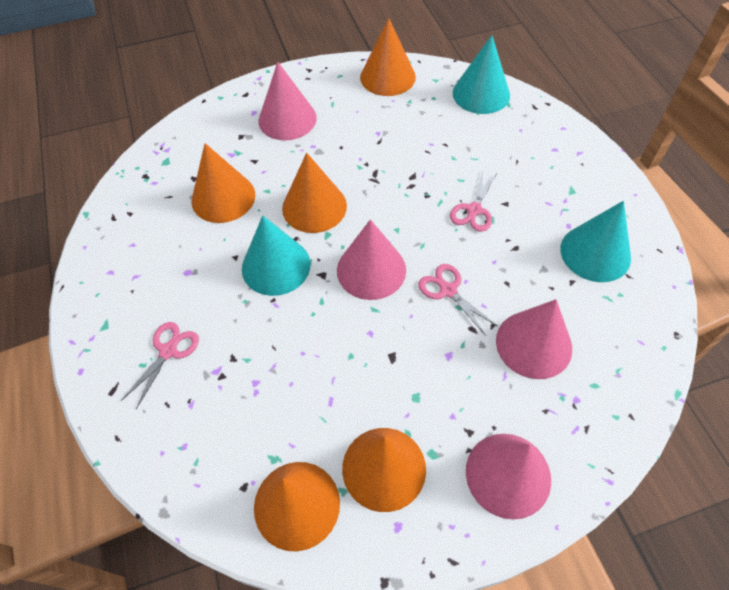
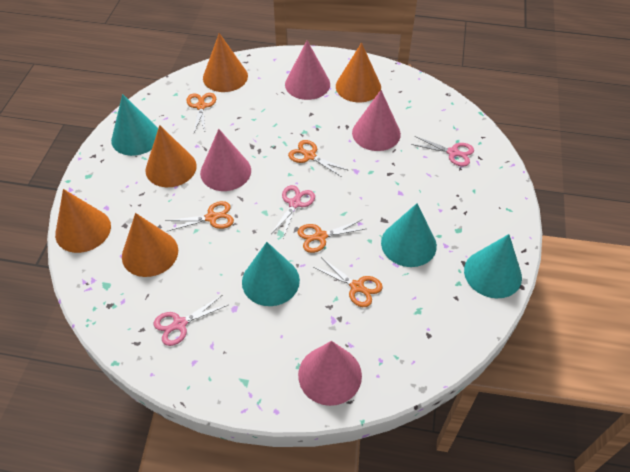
orange scissors: none = 0 -> [166,201,234,231] [186,93,216,132] [288,140,349,177] [297,220,365,253] [314,258,383,307] = 5
turquoise cone: [242,216,310,296] [453,35,510,114] [560,201,631,282] = 3 -> [111,94,158,156] [242,242,300,306] [381,203,437,267] [464,234,522,298] = 4

